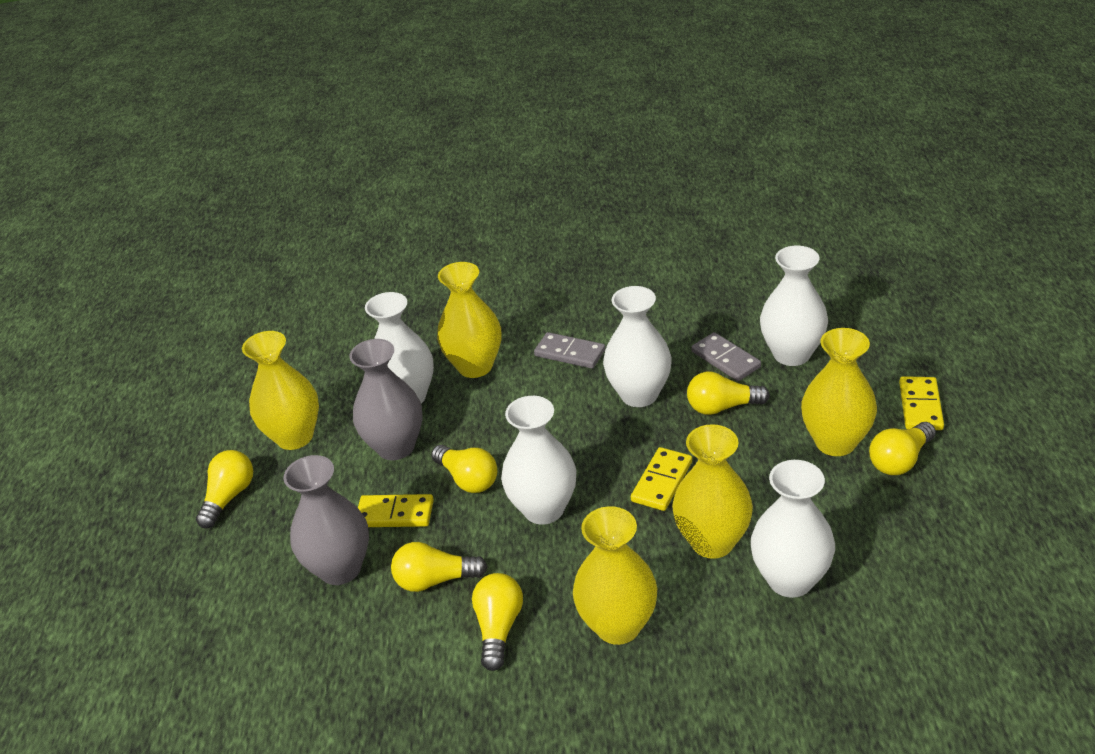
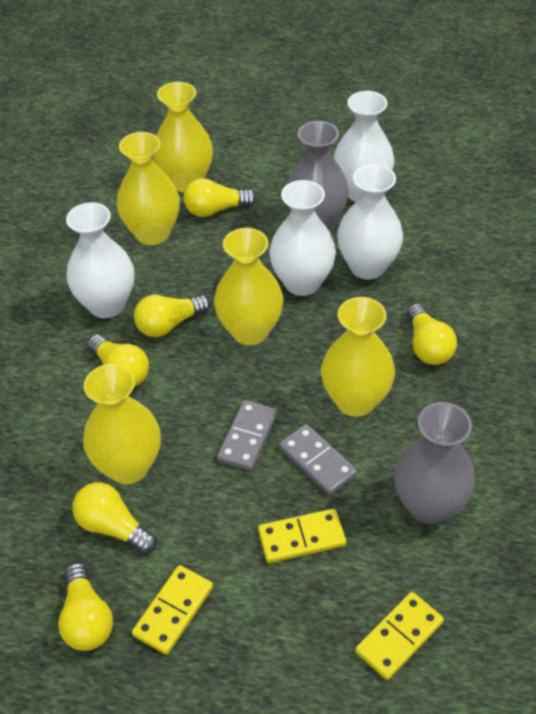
white vase: [365,292,434,404] [501,396,577,525] [603,286,672,407] [750,460,835,598] [760,246,828,366] = 5 -> [66,202,134,318] [269,180,336,296] [333,91,395,202] [337,164,403,279] = 4

